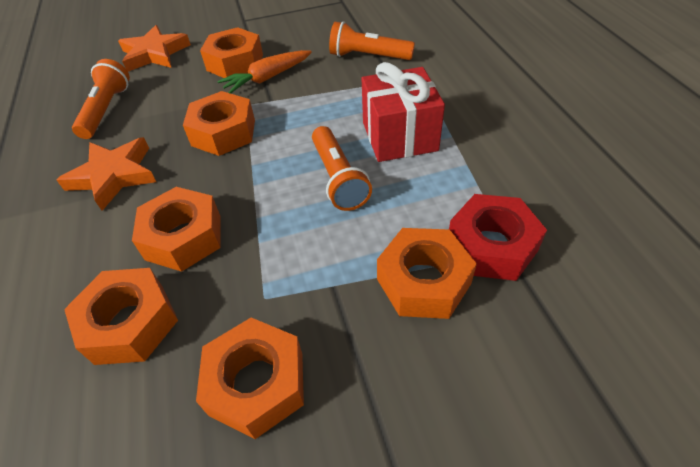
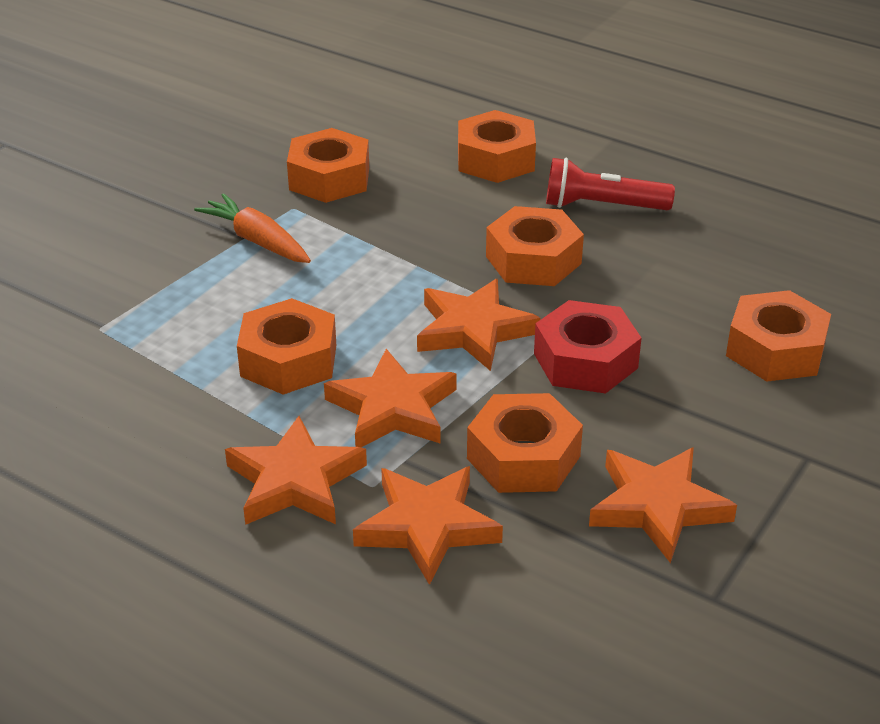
orange flashlight: [72,59,130,139] [312,126,372,211] [329,21,415,60] = 3 -> none = 0
orange star: [57,137,156,211] [118,25,191,72] = 2 -> [225,416,367,525] [324,349,457,447] [353,466,503,585] [417,279,540,371] [589,447,737,563] = 5
red flashlight: none = 0 -> [546,158,675,210] = 1
red gift: [361,62,445,162] = 1 -> none = 0

